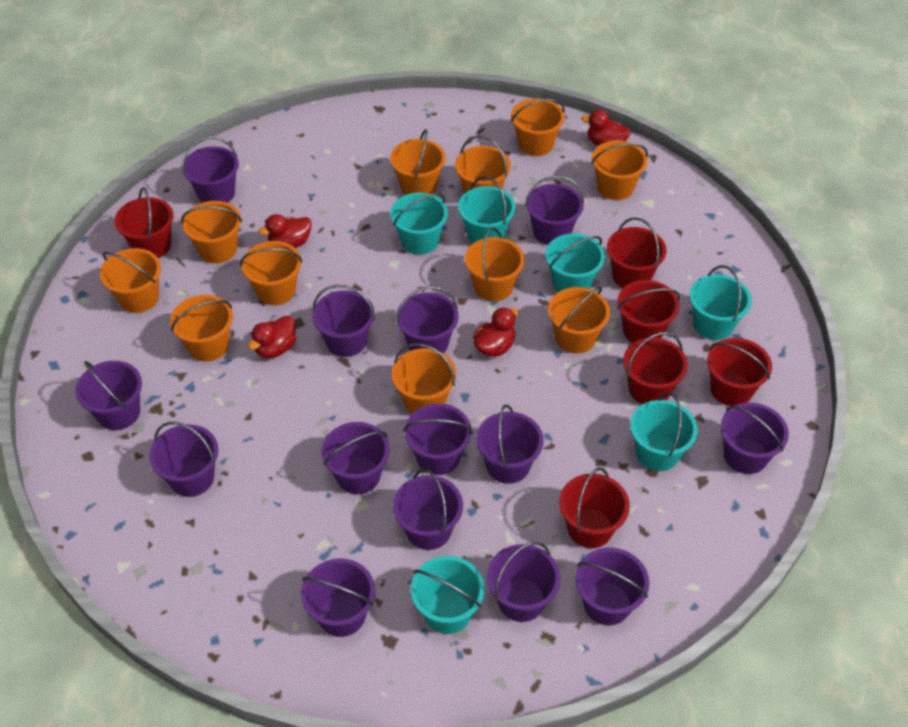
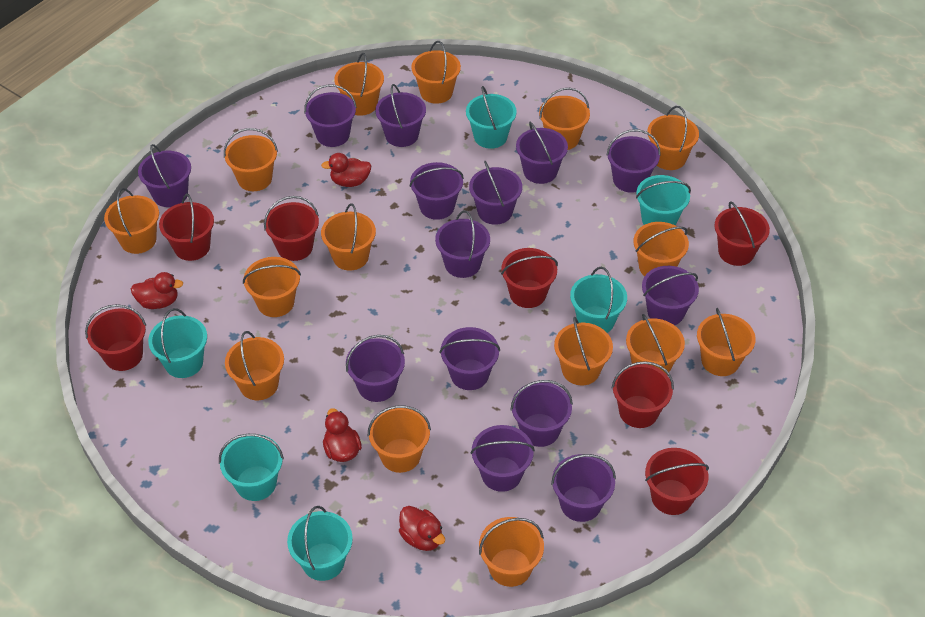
orange bucket: [100,248,161,313] [170,295,233,361] [181,201,242,263] [240,241,303,305] [390,129,445,195] [392,343,456,414] [455,136,511,194] [465,228,525,301] [511,98,565,156] [548,287,610,354] [591,140,648,200] = 11 -> [104,188,159,254] [224,128,278,191] [225,331,284,400] [243,257,301,317] [321,203,376,271] [334,53,384,116] [368,406,431,473] [411,41,461,104] [479,517,544,587] [539,88,590,150] [554,317,613,385] [626,314,685,375] [634,222,689,276] [647,106,699,170] [697,308,756,376] = 15
red bucket: [114,187,174,258] [559,467,630,548] [607,217,666,288] [617,280,680,343] [623,332,688,404] [707,338,772,406] = 6 -> [85,304,146,371] [159,194,214,261] [264,196,319,261] [501,248,558,308] [612,361,674,428] [645,448,709,515] [714,202,770,266] = 7

